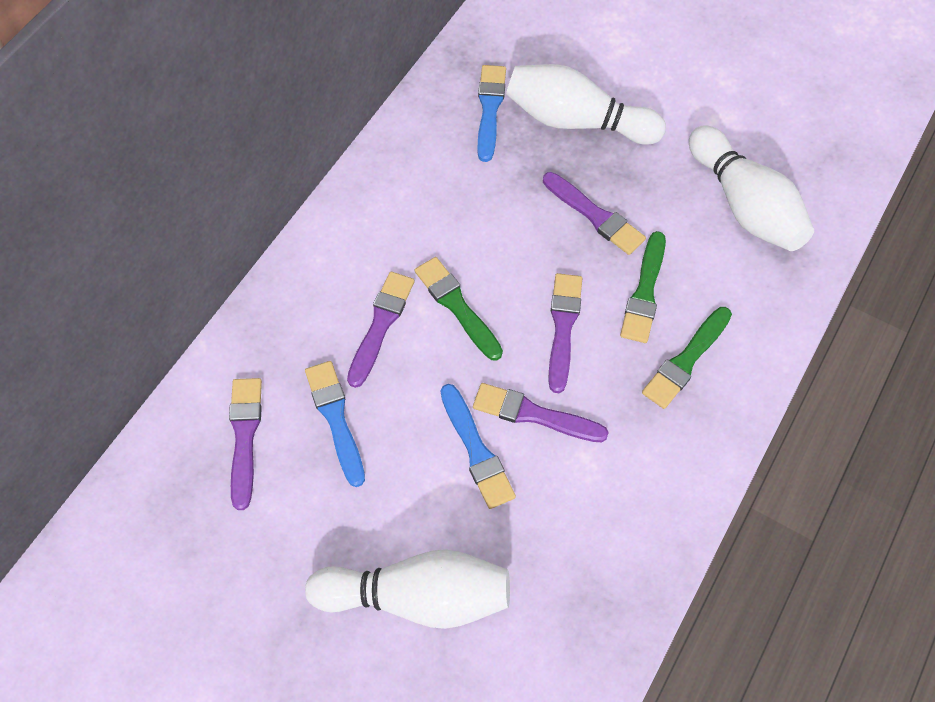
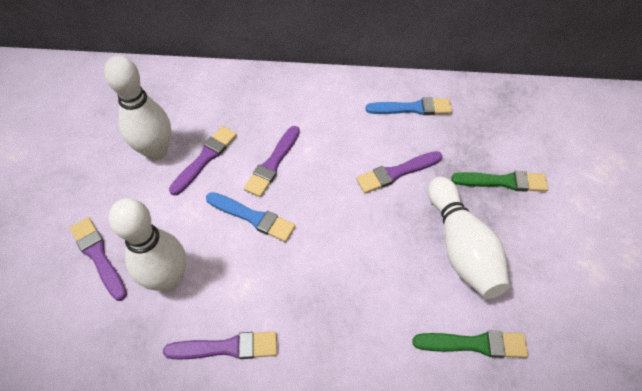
blue brush: [305,361,365,487] [440,384,516,509] [478,65,506,162] = 3 -> [206,192,295,242] [366,97,452,115] = 2
green brush: [415,257,503,361] [620,231,666,343] [642,307,732,409] = 3 -> [412,331,528,358] [451,171,548,192] = 2

